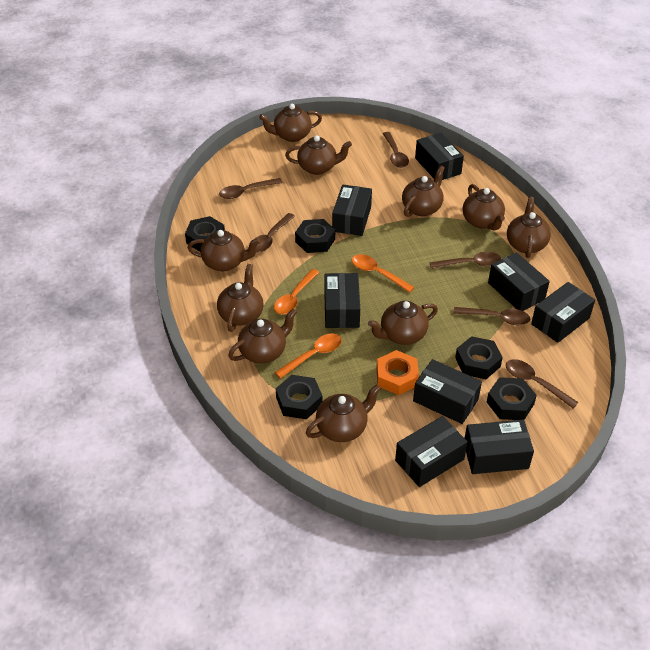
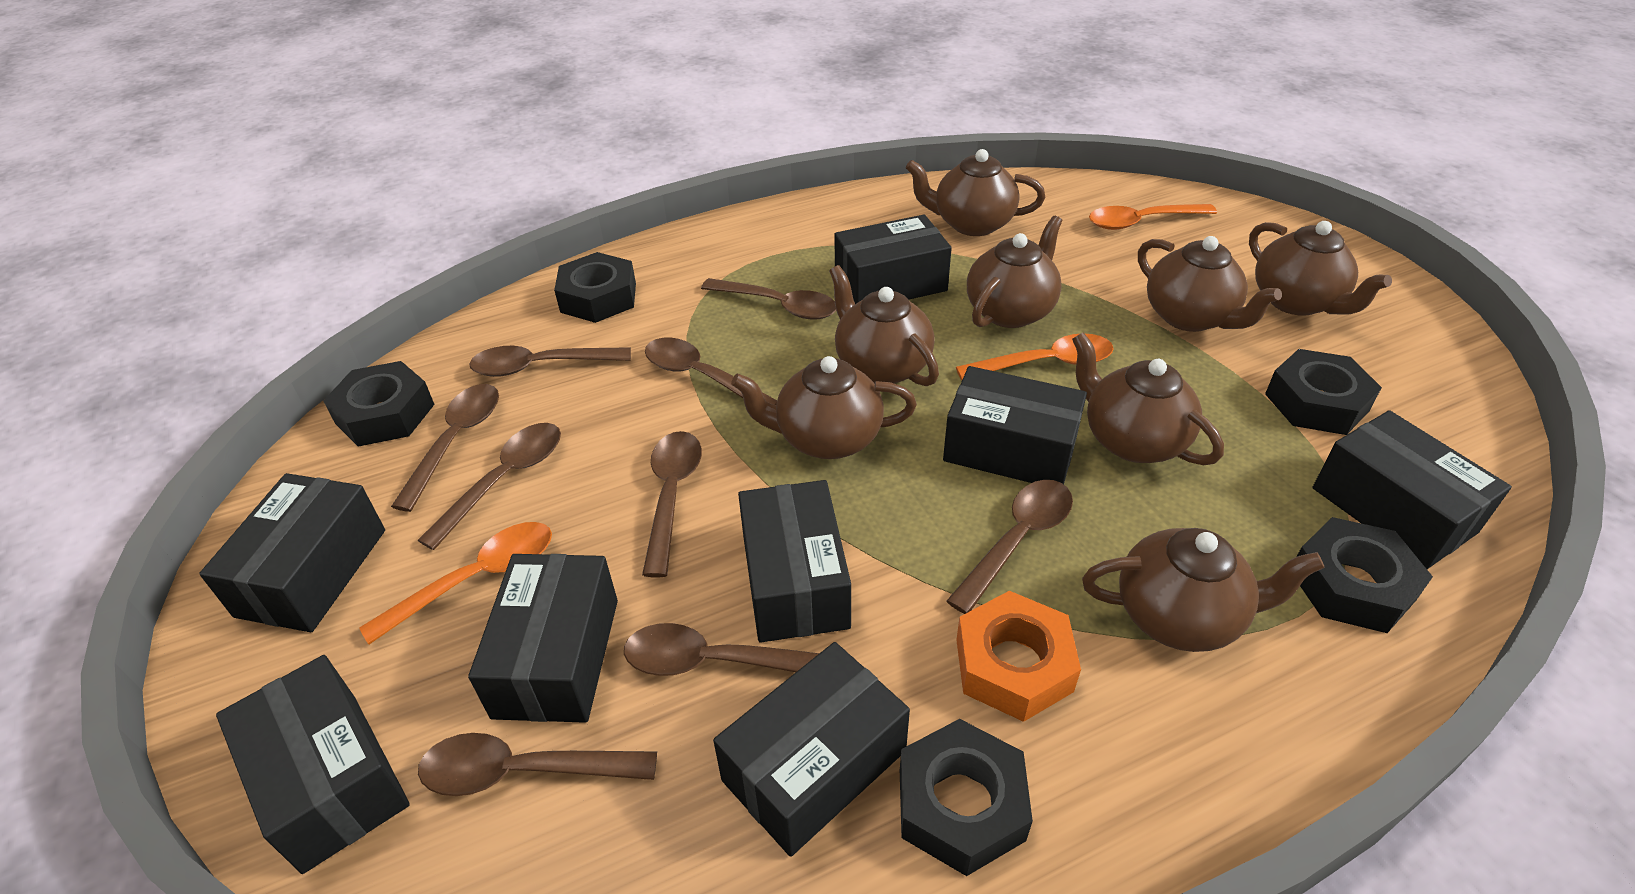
brown spoon: [219,178,283,199] [253,213,295,253] [383,132,409,168] [429,252,501,269] [453,307,530,325] [506,359,578,408] = 6 -> [391,384,499,512] [418,423,561,550] [418,733,657,796] [469,346,631,377] [624,623,819,676] [642,431,702,577] [645,338,777,405] [701,278,836,320] [946,480,1073,614] = 9
brown teapot: [188,230,261,271] [217,264,264,332] [228,309,297,364] [259,104,322,142] [285,135,352,175] [306,384,381,442] [368,301,438,345] [402,166,445,217] [463,184,505,231] [507,197,551,258] = 10 -> [731,356,917,459] [829,265,939,386] [906,149,1045,236] [967,216,1062,328] [1072,333,1224,465] [1082,528,1325,652] [1138,236,1282,332] [1249,221,1392,316] = 8

